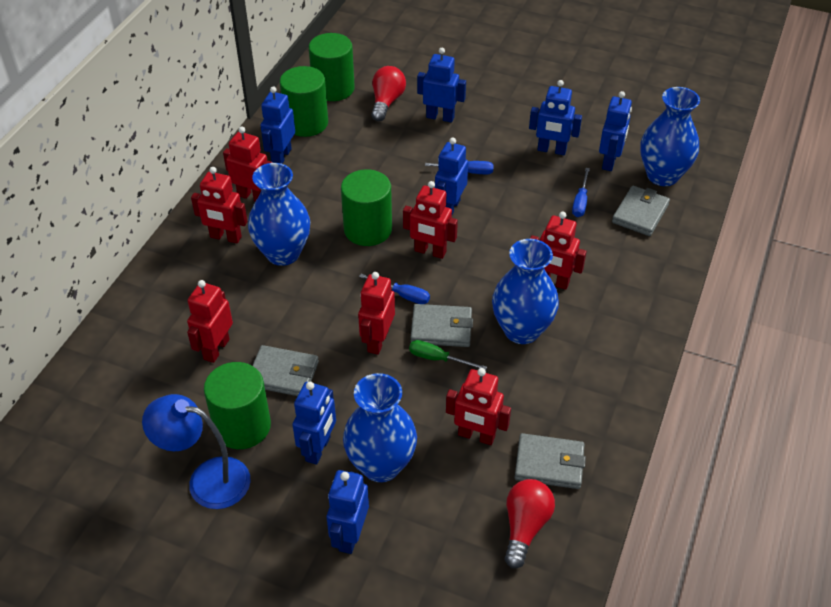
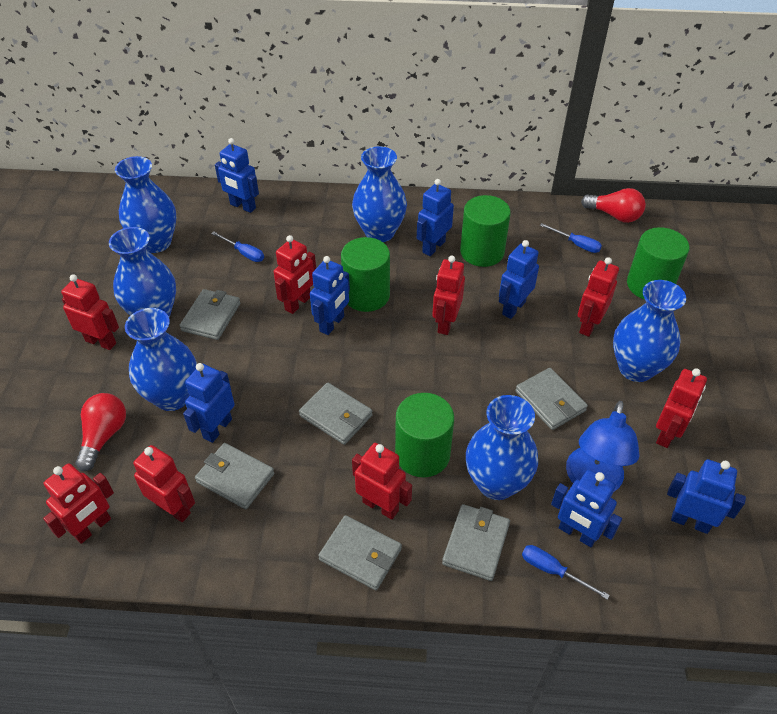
blue vase: [248,163,310,266] [343,373,417,482] [492,239,559,344] [640,87,700,186] = 4 -> [109,227,176,317] [115,156,176,253] [125,308,197,411] [352,146,407,242] [466,395,538,500] [613,280,686,382] = 6
green screwdriver: [409,340,487,370] = 1 -> none = 0
grey wallet: [252,345,319,396] [411,304,473,347] [515,433,586,489] [612,186,670,236] = 4 -> [179,289,240,340] [195,443,274,509] [299,383,373,445] [318,515,402,590] [442,504,510,581] [515,368,588,430] = 6
red robot: [187,280,233,363] [191,167,247,244] [223,127,273,201] [358,272,395,355] [403,181,458,259] [446,368,511,445] [530,212,587,290] = 7 -> [43,463,114,544] [61,274,119,350] [133,445,195,522] [274,235,316,314] [352,443,412,520] [432,256,465,335] [578,257,619,337] [656,368,707,448] = 8

